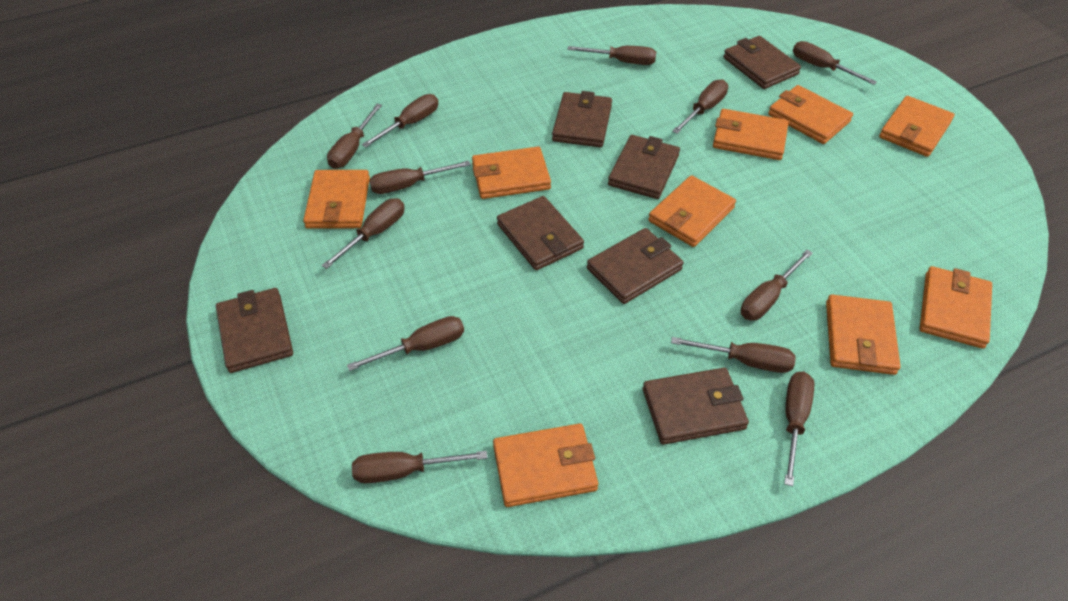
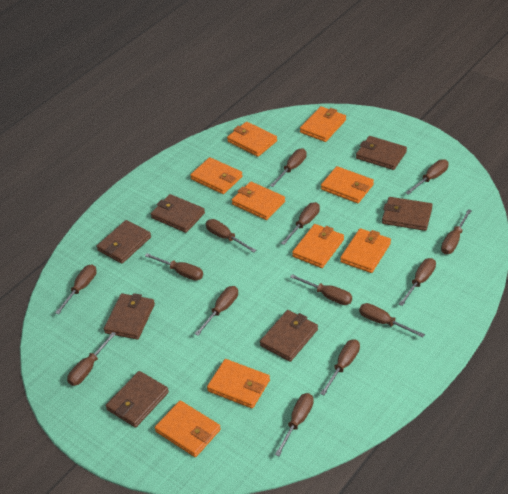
brown screwdriver: [322,198,405,269] [327,104,382,169] [347,316,464,371] [352,451,488,483] [362,94,438,147] [369,161,471,194] [568,46,656,65] [671,337,796,373] [672,79,728,134] [741,250,813,320] [784,372,814,486] [793,41,877,85] = 12 -> [55,264,97,314] [67,332,116,386] [145,253,203,281] [195,286,238,336] [206,219,256,253] [270,149,307,187] [275,393,314,456] [281,202,320,245] [290,274,352,305] [320,339,360,395] [359,303,425,338] [399,258,436,306] [406,159,449,195] [441,209,472,254] = 14

